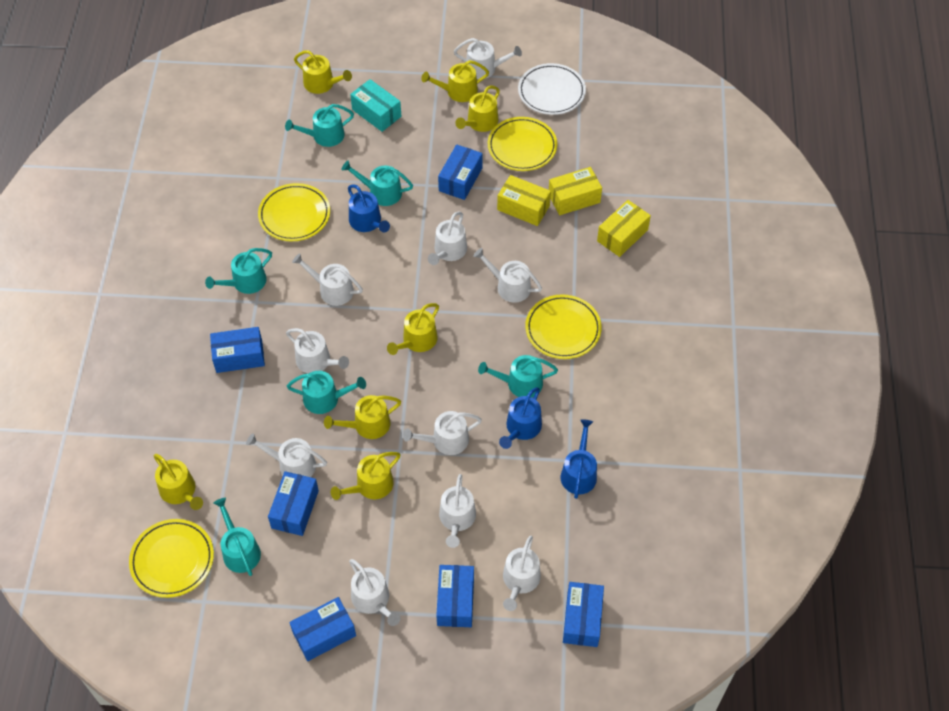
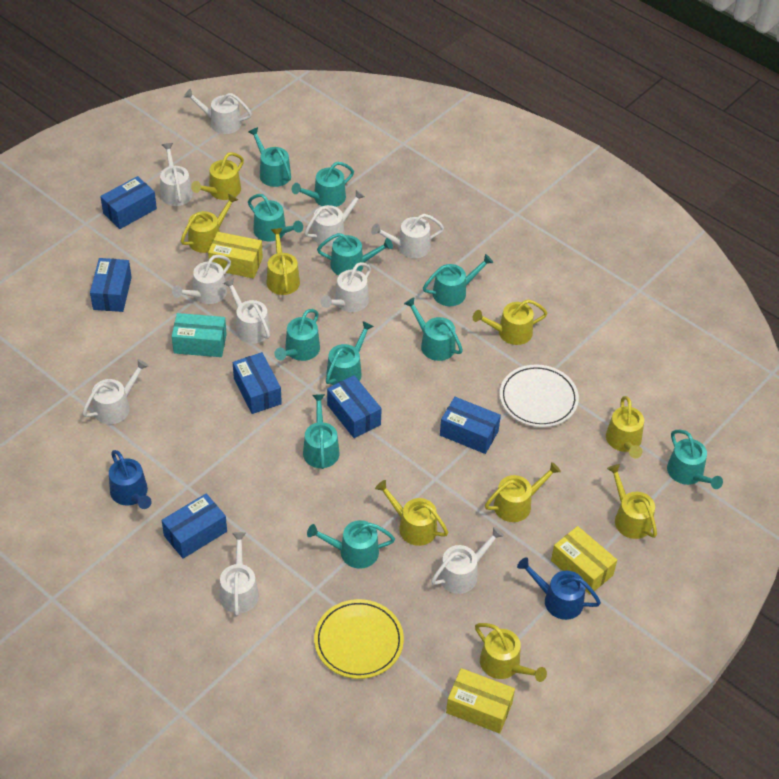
blue watering can: [348,184,390,232] [499,387,542,449] [561,419,597,499] = 3 -> [109,450,152,509] [517,557,601,620] = 2
turquoise watering can: [205,248,272,294] [214,498,261,576] [285,104,354,147] [287,371,366,414] [342,161,413,206] [478,355,558,397] = 6 -> [248,127,291,187] [248,194,303,241] [274,309,320,361] [292,162,354,207] [303,394,340,469] [307,520,395,569] [317,233,393,275] [326,321,374,385] [404,297,463,361] [423,254,493,306] [667,430,723,489] = 11
yellow plate: [129,519,214,598] [258,183,330,241] [488,117,557,171] [525,295,602,359] = 4 -> [314,599,404,679] = 1
yellow watering can: [154,454,203,510] [294,50,352,94] [324,395,401,439] [331,452,401,500] [387,303,439,355] [421,60,489,102] [455,85,500,132] = 7 -> [181,193,238,253] [191,152,244,200] [267,228,300,295] [375,480,448,546] [473,300,547,345] [475,623,547,682] [485,462,561,522] [606,396,644,458] [607,464,657,539] = 9

